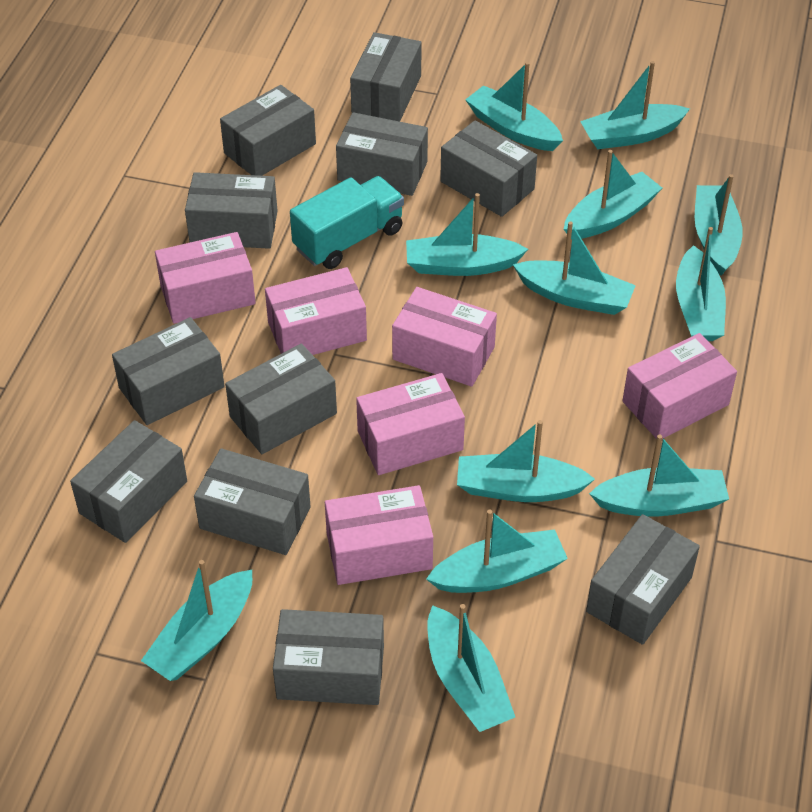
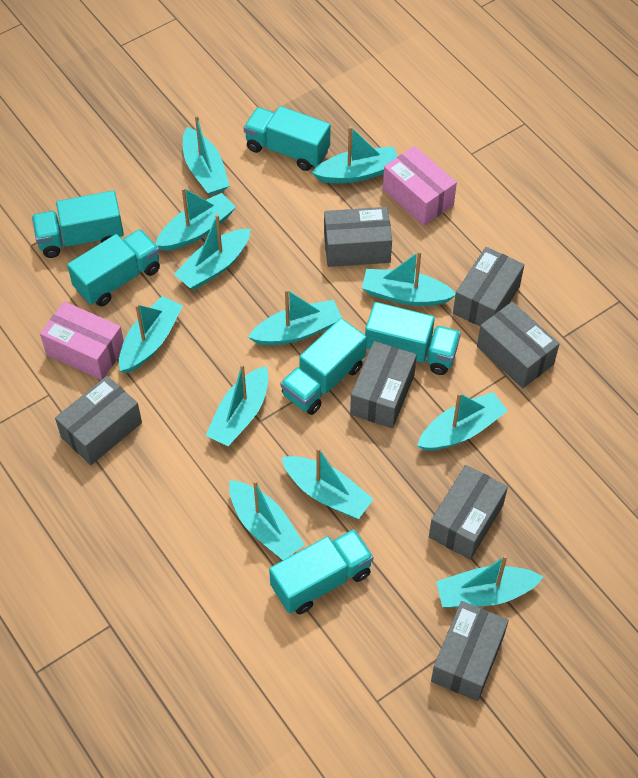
grey box: [70,420,187,543] [112,317,225,425] [185,172,278,249] [194,448,311,555] [220,85,316,176] [225,343,337,454] [273,609,384,705] [336,112,428,196] [350,32,422,122] [440,120,537,217] [586,514,700,645] = 11 -> [55,376,142,465] [324,207,392,267] [350,341,417,428] [429,465,508,560] [431,601,509,701] [453,247,524,326] [477,302,560,388] = 7
pink box: [155,232,256,324] [265,267,367,355] [325,485,433,585] [356,373,465,475] [392,287,497,387] [622,333,737,439] = 6 -> [40,301,124,380] [383,146,457,226] = 2
turquoise truck: [290,176,404,269] = 1 -> [32,191,124,258] [67,229,160,306] [244,106,330,171] [269,529,373,614] [280,318,367,415] [365,302,461,375] = 6

